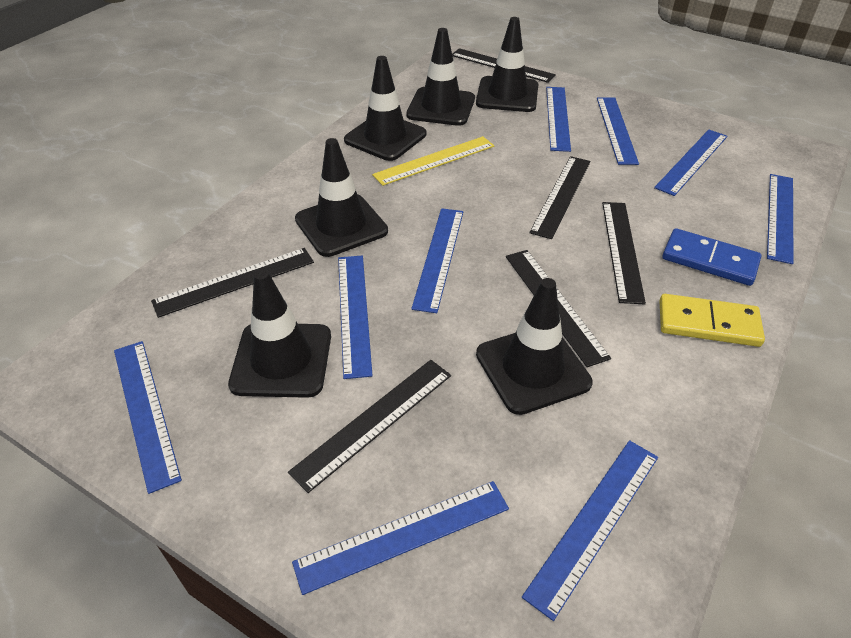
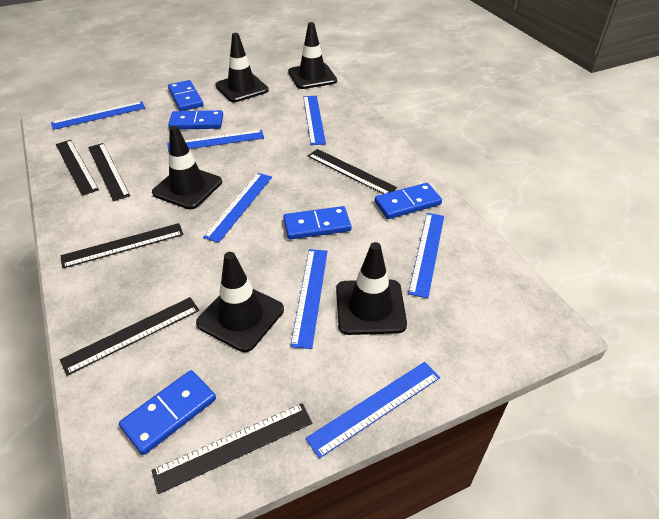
black traffic cone: [228,269,331,398] [295,138,388,257] [344,56,426,161] [407,28,475,126] [476,17,538,112] [476,278,593,415] = 6 -> [152,126,222,209] [196,252,284,352] [215,33,269,102] [288,22,337,89] [336,242,407,335] = 5
blue domino: [662,228,761,286] = 1 -> [119,370,216,455] [168,80,204,111] [168,110,223,130] [283,206,352,240] [375,183,442,219] = 5
blue ruler: [114,341,182,494] [292,481,509,595] [338,256,373,379] [411,208,463,313] [522,440,658,621] [546,87,571,152] [597,97,639,165] [654,130,728,196] [767,174,794,264] = 9 -> [51,101,145,130] [167,130,264,152] [203,173,272,243] [290,249,328,349] [303,96,326,145] [305,362,440,459] [408,213,444,298] = 7
yellow domino: [659,294,765,347] = 1 -> none = 0
yellow ruler: [372,136,494,186] = 1 -> none = 0

